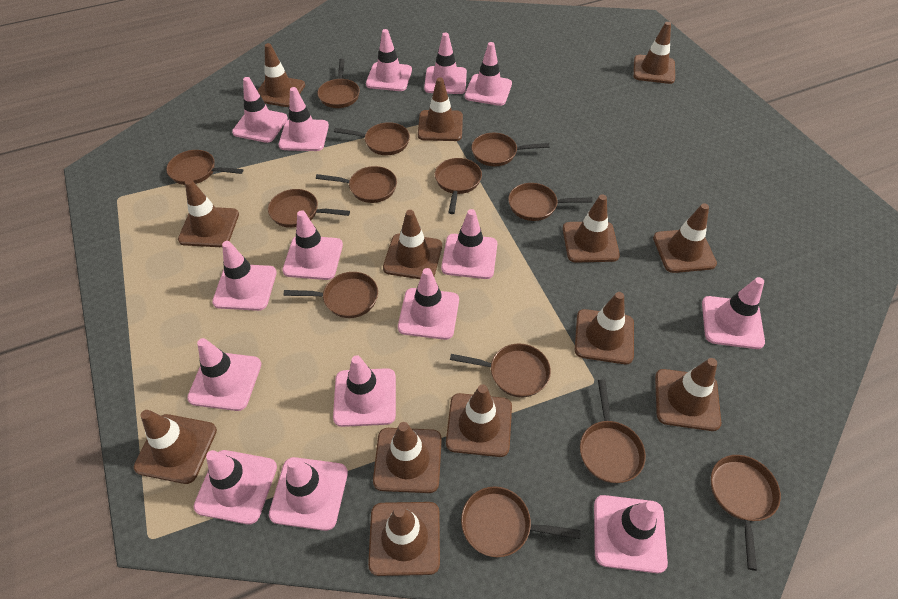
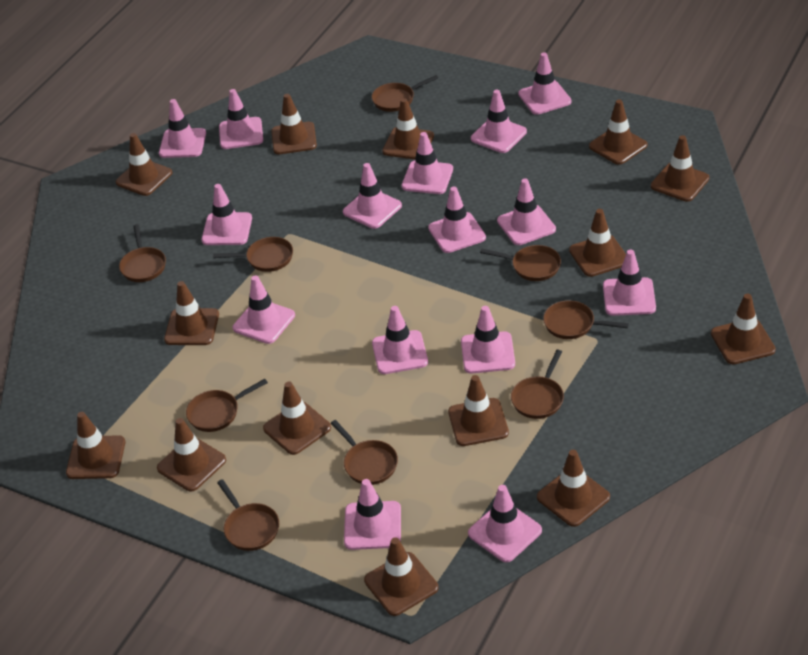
brown pan: [166,150,243,185] [268,189,350,228] [284,272,378,318] [316,166,397,203] [317,59,360,108] [334,122,410,155] [435,158,482,214] [450,343,551,397] [461,486,581,557] [471,133,549,166] [508,183,593,221] [580,379,646,483] [711,455,781,571] = 13 -> [119,224,166,282] [186,379,268,432] [213,237,293,272] [217,479,279,551] [331,420,398,485] [372,75,438,112] [480,245,561,281] [511,350,564,419] [543,300,629,339] = 9
brown traffic cone: [134,410,217,484] [178,179,239,247] [257,43,305,107] [368,502,440,576] [373,422,442,493] [383,210,442,279] [418,77,463,141] [446,384,512,457] [563,194,620,262] [575,292,634,364] [633,22,675,84] [653,203,717,273] [655,358,721,431] = 13 -> [66,412,125,479] [116,133,172,196] [157,418,226,491] [164,281,219,345] [263,381,331,455] [271,94,317,154] [364,537,438,616] [382,98,434,159] [448,375,509,446] [537,450,610,527] [569,209,626,277] [589,100,648,165] [651,135,709,202] [711,294,776,364] = 14

